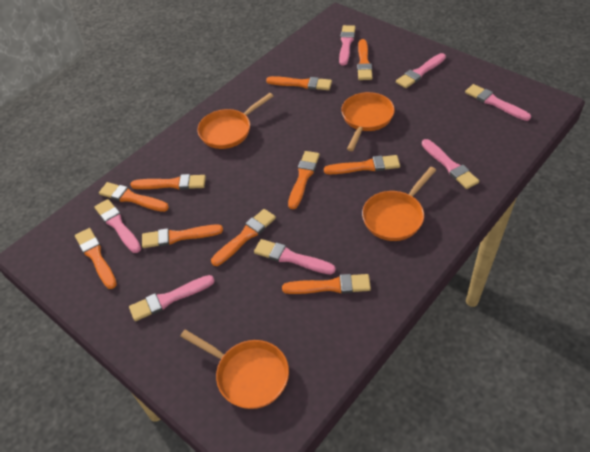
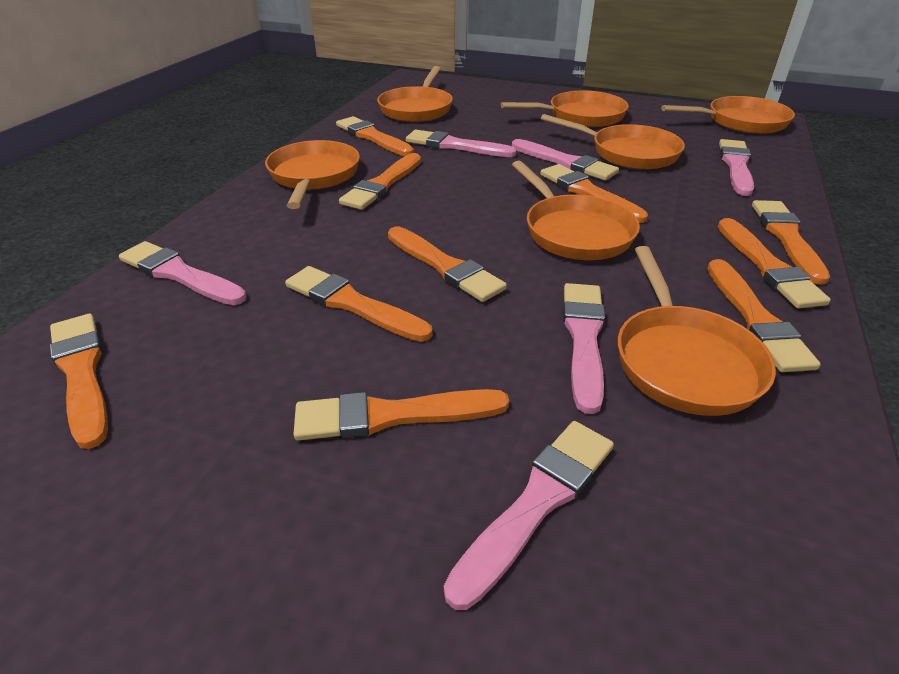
orange pan: [180,330,289,409] [197,93,273,149] [341,92,395,151] [362,167,436,241] = 4 -> [265,140,360,209] [377,66,453,122] [501,90,629,127] [512,161,640,260] [541,114,685,170] [618,246,776,416] [661,96,795,134] = 7
pink brush: [94,199,141,253] [129,275,215,321] [254,239,336,274] [339,25,356,65] [396,53,446,88] [422,139,479,189] [465,84,531,121] = 7 -> [119,241,247,305] [406,130,517,157] [444,421,614,610] [512,139,619,181] [563,283,605,414] [719,139,754,196] = 6

